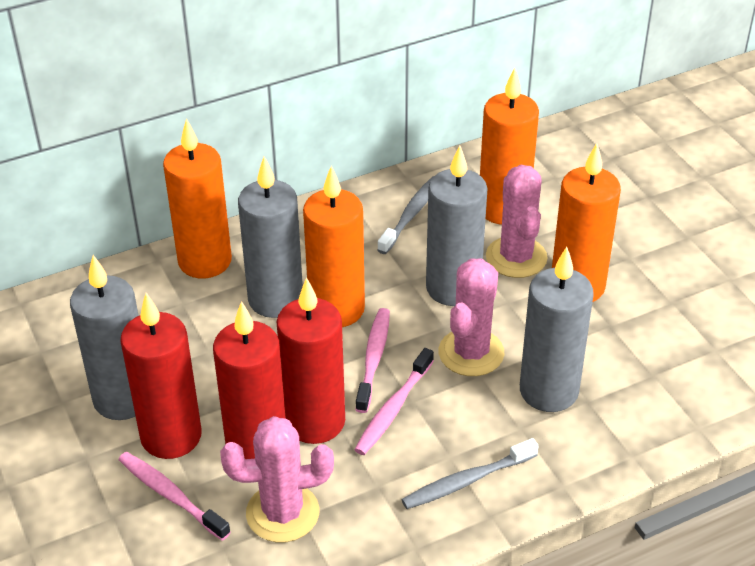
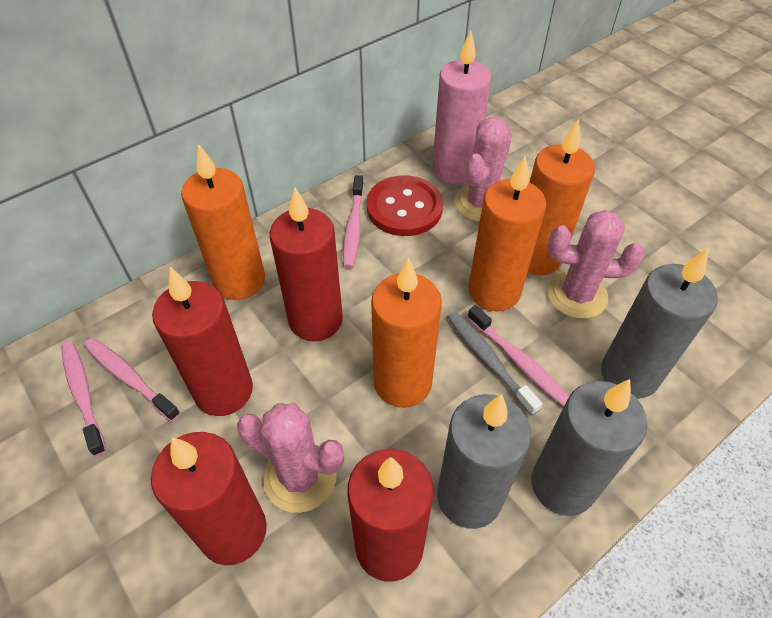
grey candle: [70,255,139,420] [238,157,303,318] [426,145,487,306] [520,247,594,412] = 4 -> [437,394,531,529] [531,379,648,516] [601,248,718,399] = 3
grey toothbrush: [377,176,434,254] [401,438,538,509] = 2 -> [448,312,542,416] = 1
pink candle: none = 0 -> [433,30,492,185] = 1
pink toothbrush: [118,452,231,541] [354,348,434,455] [355,308,390,413] = 3 -> [61,341,106,457] [84,338,180,422] [343,175,364,268] [467,305,569,406] = 4
red button: none = 0 -> [367,175,443,236] = 1
red candle: [120,293,202,459] [213,301,286,459] [276,277,345,444] = 3 -> [151,432,267,565] [152,267,253,416] [270,187,343,341] [347,449,433,582] = 4

